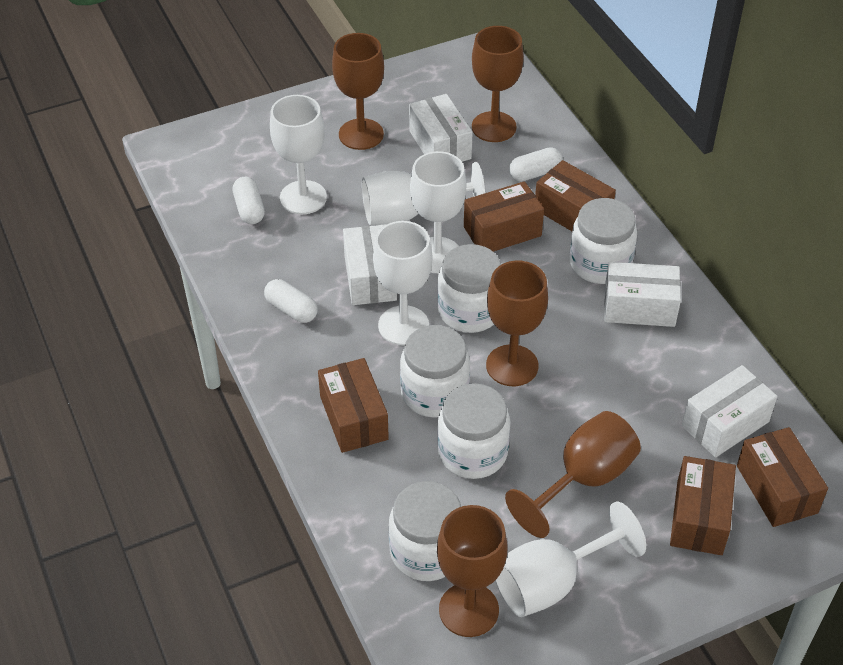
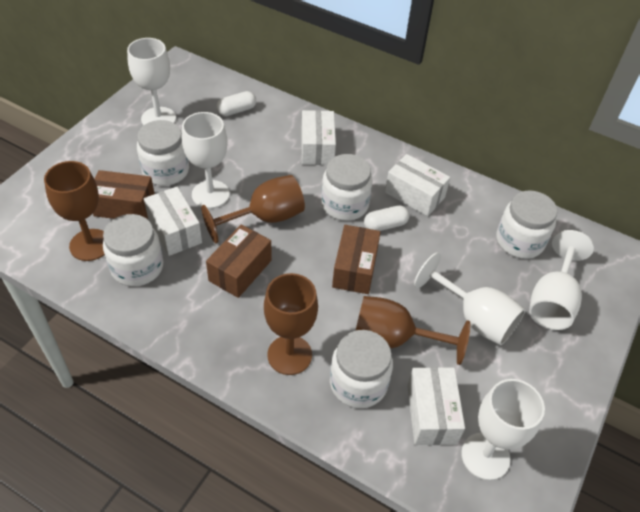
brown box: [318,358,389,453] [464,181,544,252] [535,160,616,232] [670,456,736,555] [737,427,828,527] = 5 -> [93,170,155,219] [206,224,272,298] [332,225,381,294] = 3
brown goblet: [332,33,384,150] [437,505,507,637] [472,26,524,142] [486,260,548,386] [505,411,641,538] = 5 -> [44,161,105,261] [201,175,305,243] [264,273,318,375] [356,296,470,365] = 4
white capsule: [233,177,265,224] [264,279,318,323] [509,147,563,181] = 3 -> [216,91,256,116] [364,205,409,231] = 2

